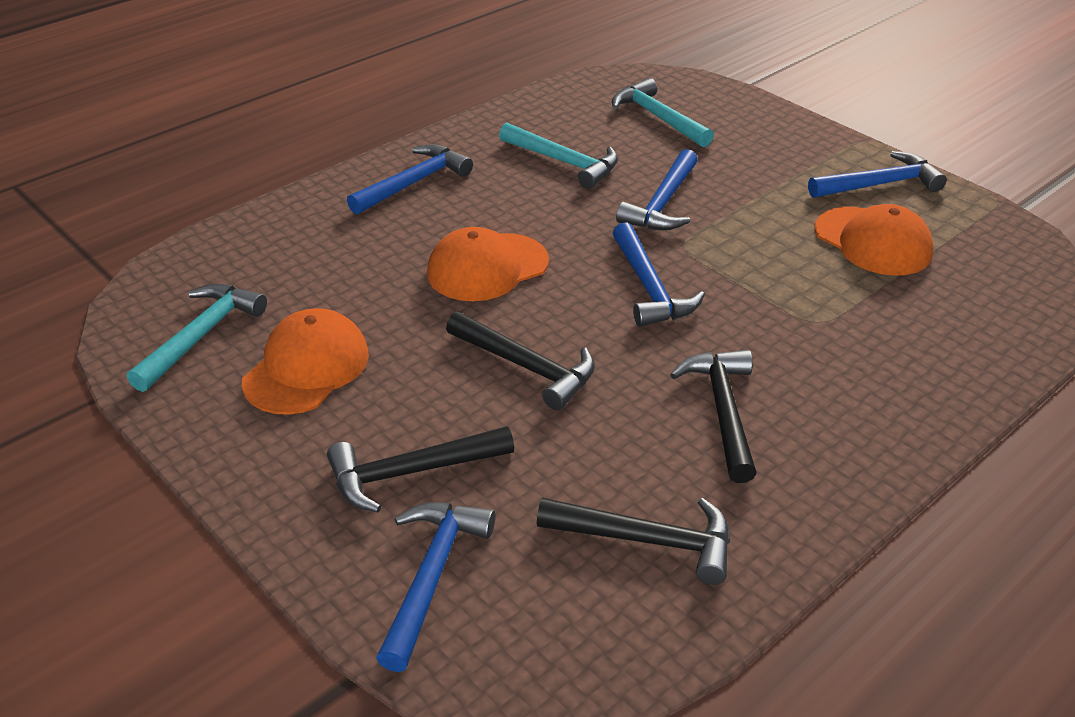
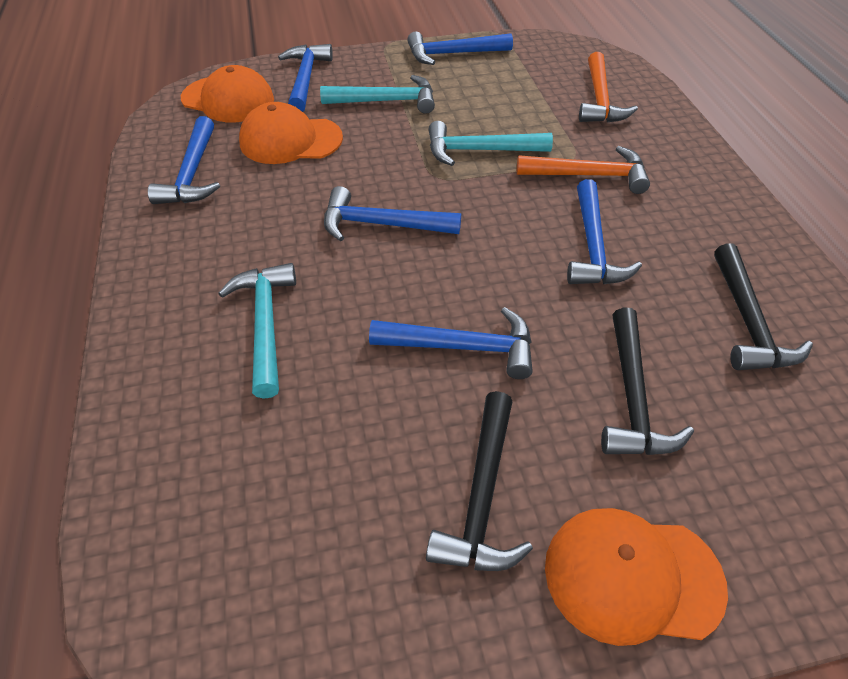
black hammer: [327,426,514,512] [446,312,595,410] [537,498,730,585] [670,350,757,483] = 4 -> [426,391,533,571] [601,307,694,455] [714,244,813,370] = 3
blue hammer: [347,144,473,214] [376,502,495,672] [613,222,705,327] [616,149,698,230] [808,151,947,198] = 5 -> [148,116,220,204] [278,44,333,112] [324,186,461,241] [369,307,533,379] [407,32,513,65] [567,179,642,284] = 6
orange hammer: none = 0 -> [517,146,650,194] [579,52,638,122] = 2

